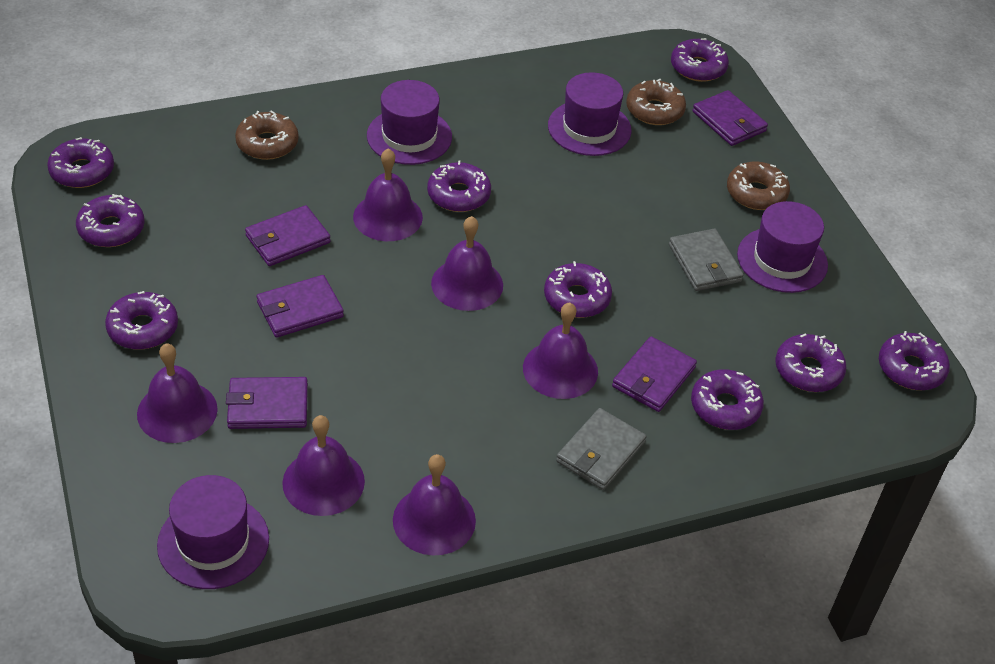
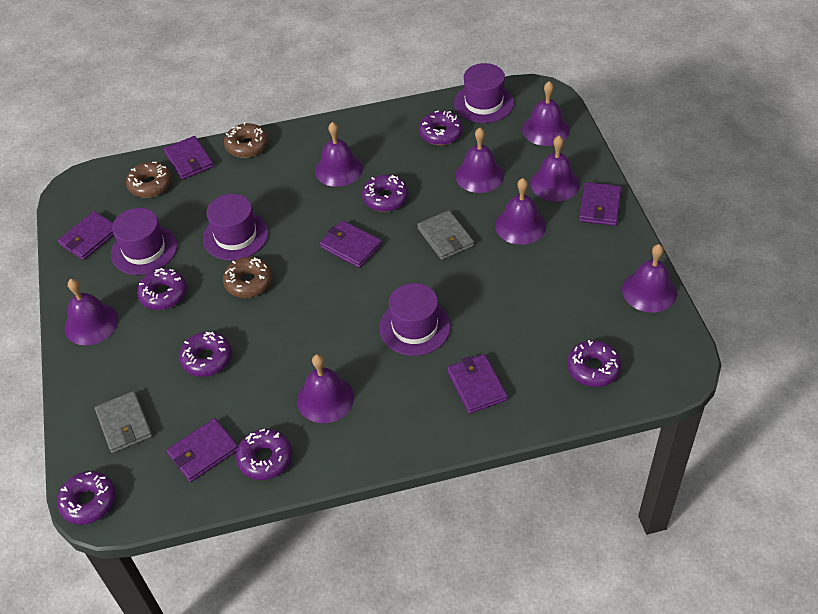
purple bell: [137,343,218,443] [282,415,365,516] [353,148,423,241] [393,454,476,555] [431,216,503,311] [523,302,598,399] = 6 -> [64,279,118,345] [297,354,354,423] [315,122,363,187] [455,128,504,193] [495,178,546,245] [522,81,570,146] [530,136,580,201] [622,244,677,313] = 8
purple donut: [47,137,114,188] [76,194,145,247] [105,291,178,350] [427,160,491,212] [544,261,612,318] [671,38,729,82] [691,369,764,430] [775,334,847,392] [879,331,950,390] = 9 -> [57,471,116,525] [137,268,187,310] [179,332,232,377] [236,429,292,480] [362,175,408,212] [419,111,463,145] [567,340,622,387] = 7
purple wallet: [226,377,308,429] [245,205,331,266] [257,275,344,338] [612,336,697,412] [692,90,768,146] = 5 -> [58,211,114,260] [164,136,214,180] [167,418,238,482] [320,220,382,268] [447,354,508,414] [579,182,622,226] = 6

